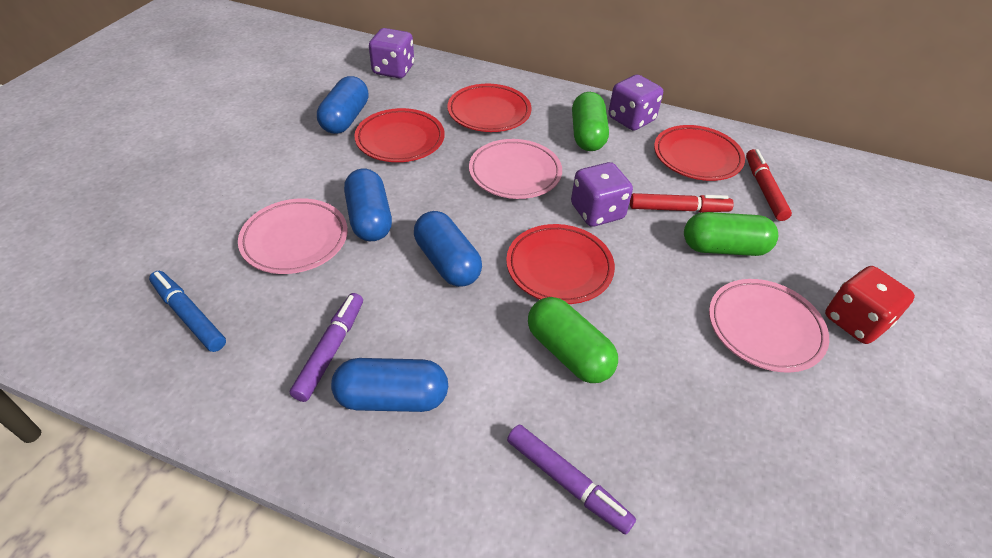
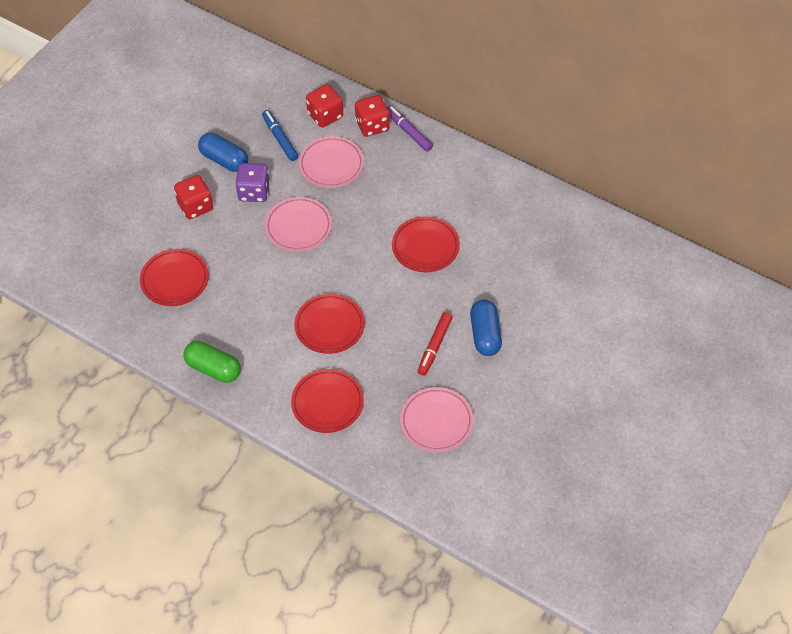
blue capsule: [317,76,369,134] [331,358,448,412] [344,169,392,241] [414,211,482,287] = 4 -> [198,133,248,172] [470,300,502,356] = 2
green capsule: [528,297,618,383] [572,92,609,151] [684,212,778,256] = 3 -> [183,341,241,383] = 1
purple dice: [369,28,414,78] [571,162,633,227] [609,75,663,131] = 3 -> [235,163,270,202] = 1
purple marker: [290,293,363,402] [507,424,636,535] = 2 -> [387,106,433,152] = 1
red dice: [825,266,915,344] = 1 -> [174,175,213,219] [306,84,343,128] [355,95,390,137] = 3
red marker: [630,193,734,213] [746,149,792,221] = 2 -> [418,312,453,376] = 1

